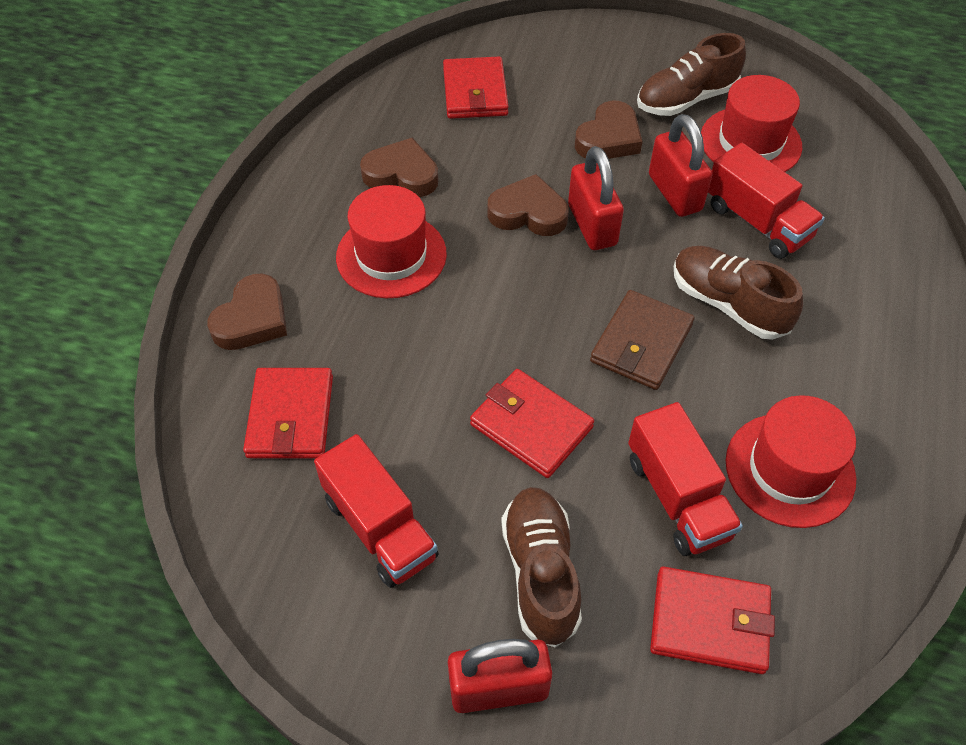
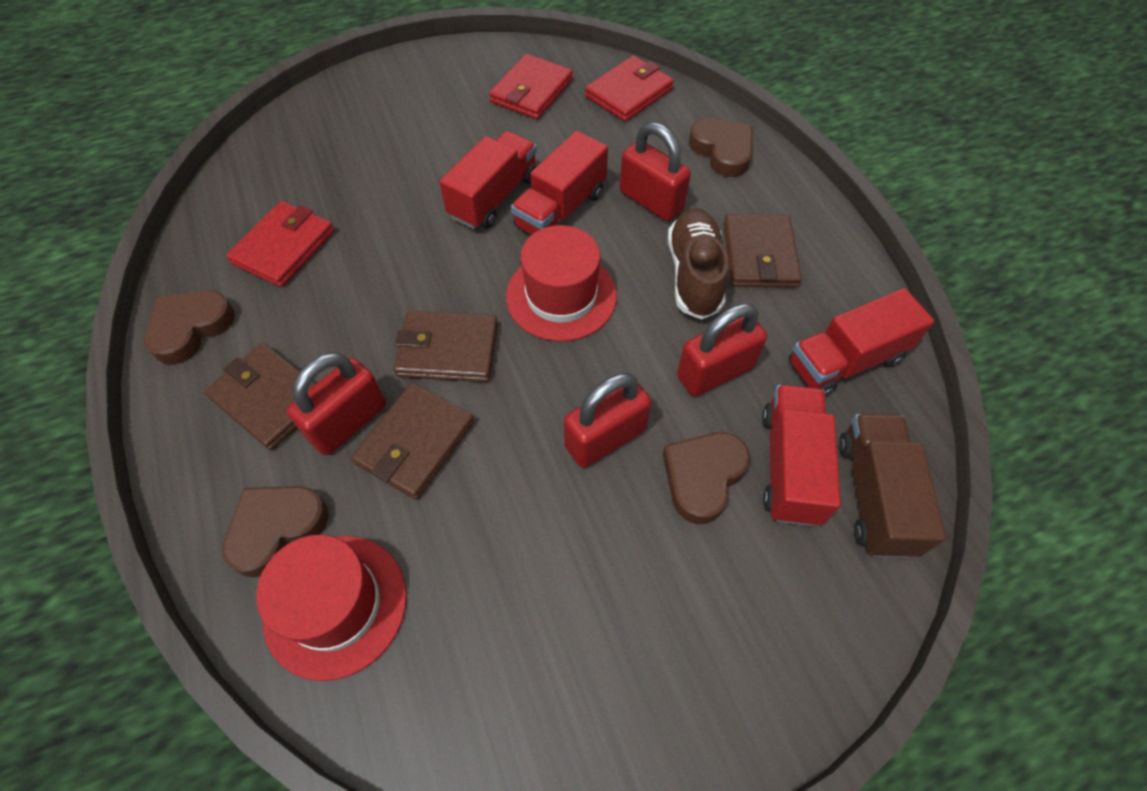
brown shoe: [501,487,582,648] [637,33,746,116] [674,246,803,340] = 3 -> [668,208,729,319] = 1
brown truck: none = 0 -> [839,414,946,558] = 1
brown wallet: [590,290,695,390] = 1 -> [204,343,315,450] [351,383,474,500] [394,311,498,382] [723,214,802,288] = 4
red hat: [336,185,447,298] [701,75,802,172] [726,395,856,528] = 3 -> [256,535,407,681] [506,225,617,341] = 2
red padlock: [448,639,552,713] [568,146,624,250] [649,114,712,217] = 3 -> [287,352,386,455] [564,373,652,468] [620,122,691,221] [677,303,767,396] = 4
red truck: [314,434,438,588] [628,402,743,556] [708,143,825,259] = 3 -> [439,131,537,229] [511,131,608,235] [762,385,841,526] [789,288,934,396] = 4
red wallet: [243,368,333,459] [443,56,509,119] [470,369,594,478] [650,567,775,674] = 4 -> [226,201,335,287] [489,54,573,119] [585,56,674,122] = 3

